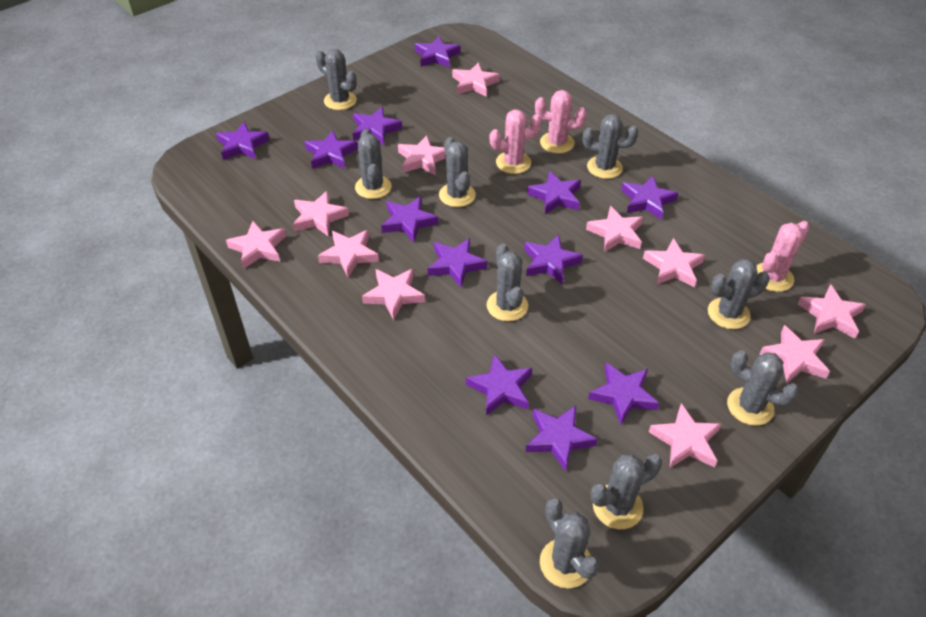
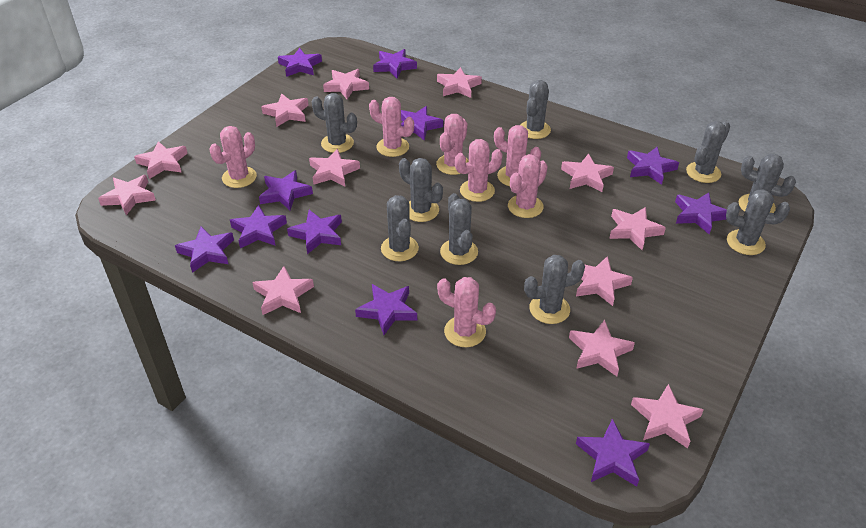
pink cactus: [489,110,542,174] [535,90,587,154] [757,221,809,292] = 3 -> [210,126,257,188] [369,97,414,157] [436,114,469,175] [437,277,496,347] [455,139,503,202] [494,125,541,186] [508,154,548,218] = 7
pink star: [226,221,286,269] [293,191,349,237] [318,230,379,277] [362,269,425,320] [398,135,446,176] [452,62,500,97] [586,206,643,252] [643,238,705,287] [649,403,721,468] [760,325,830,383] [798,284,866,339] = 11 -> [98,175,156,215] [134,141,188,179] [252,266,314,315] [261,93,309,127] [309,149,360,186] [323,69,369,99] [437,67,482,98] [561,153,614,192] [569,320,635,376] [576,256,633,306] [609,207,666,250] [631,384,704,449] = 12
purple star: [216,121,270,160] [305,130,358,169] [353,107,402,145] [381,196,438,242] [415,36,461,68] [427,238,487,287] [466,354,532,416] [524,234,583,285] [525,405,598,472] [527,171,581,214] [588,362,659,425] [621,176,678,220] = 12 -> [175,227,234,273] [230,205,287,248] [259,170,313,210] [278,48,322,77] [287,210,342,254] [355,284,417,335] [373,49,417,78] [401,106,443,141] [576,419,650,487] [627,147,679,185] [675,192,727,234] = 11

